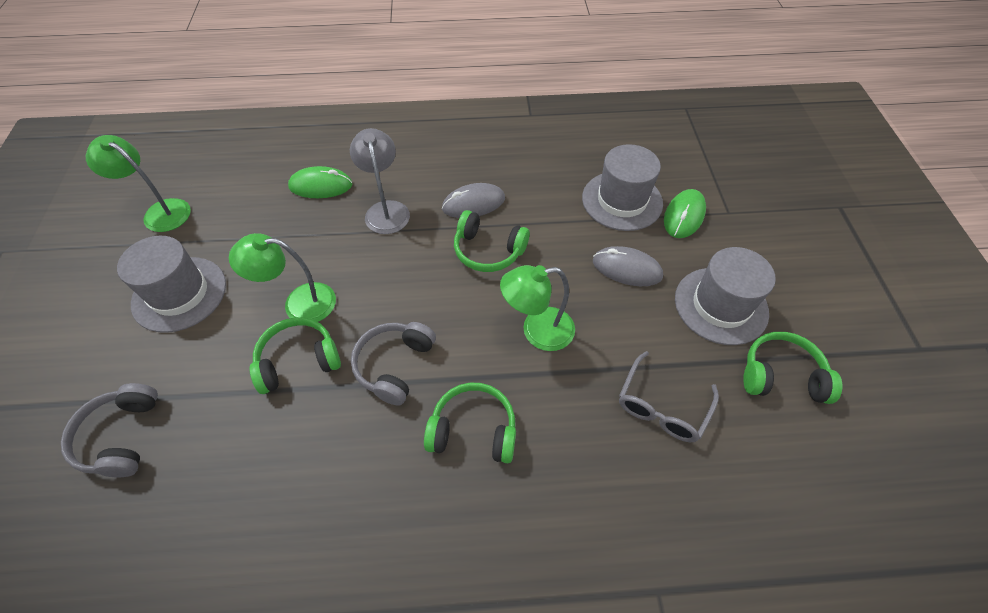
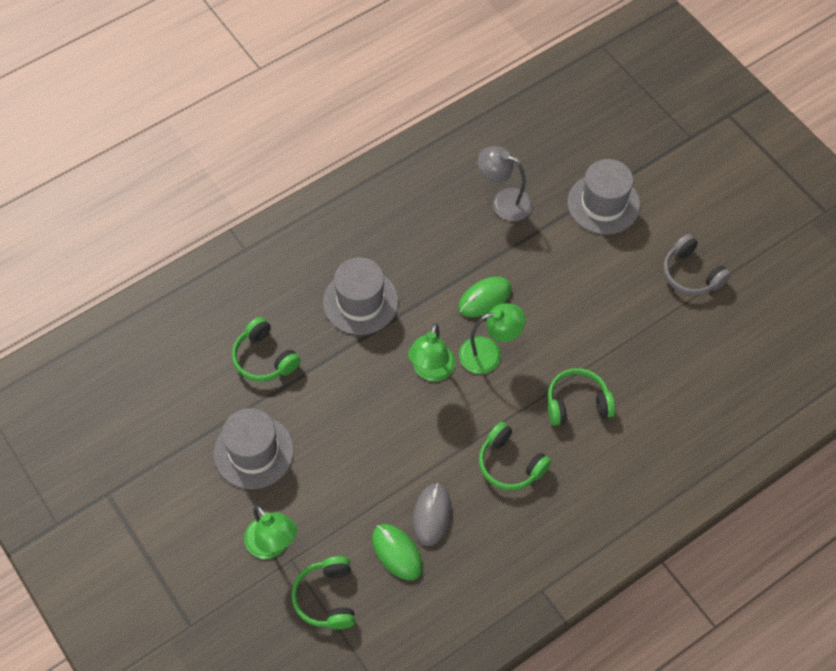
grey glasses: [619,351,719,442] = 1 -> none = 0
grey headphones: [61,383,158,477] [351,322,436,405] = 2 -> [663,234,731,295] = 1
grey mouse: [442,183,505,218] [593,246,663,286] = 2 -> [413,483,451,546] = 1

